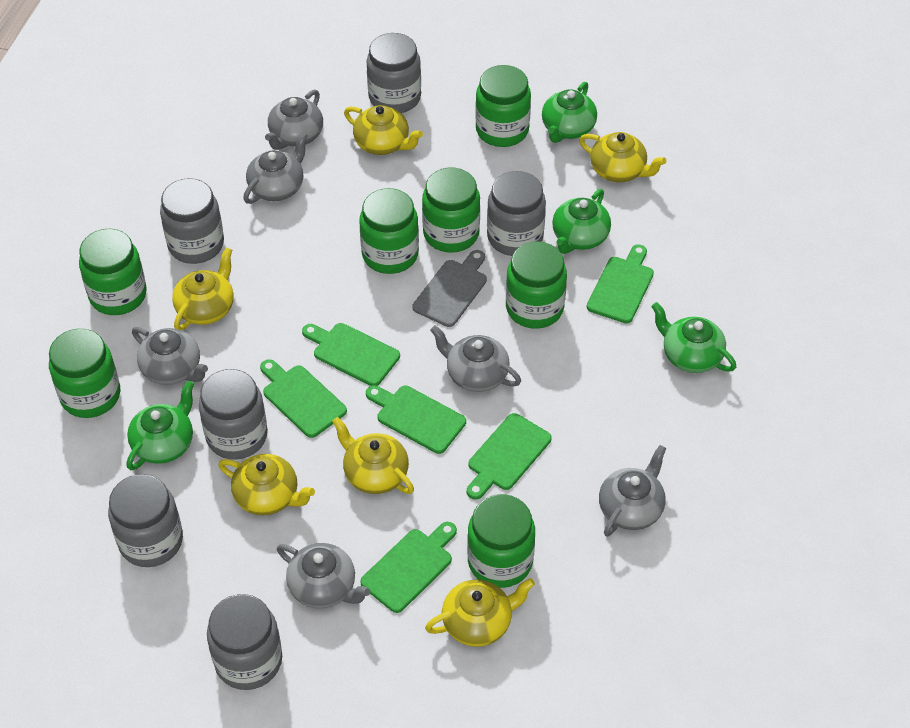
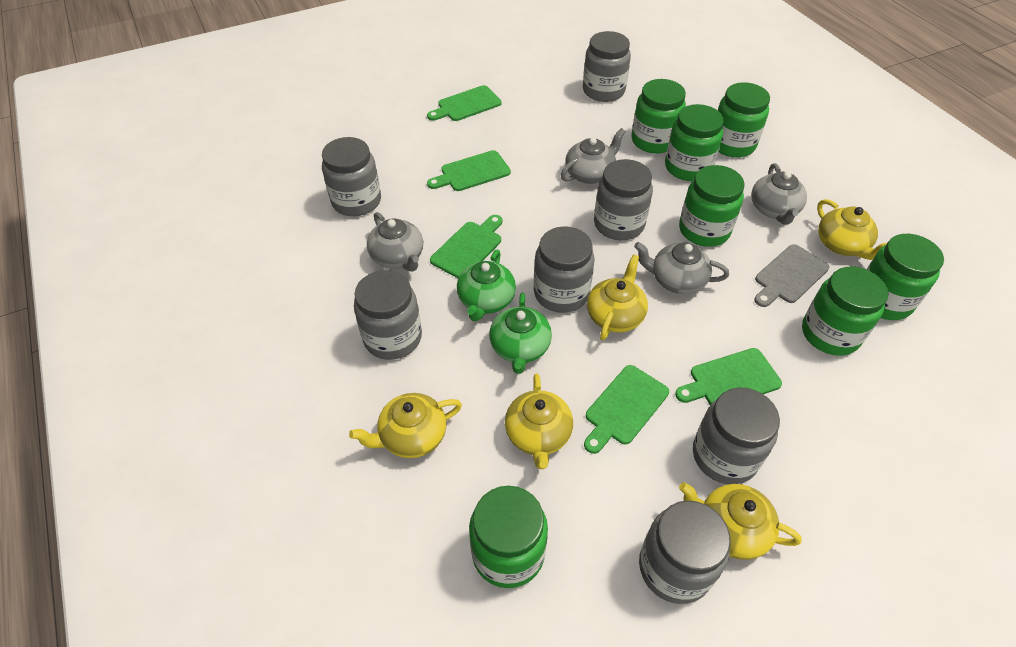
green cutting board: [260,359,347,438] [302,323,400,386] [360,522,457,613] [366,385,466,454] [467,413,552,500] [587,244,654,323] = 6 -> [427,85,502,121] [427,150,511,191] [430,215,502,278] [584,365,669,454] [675,348,782,405] = 5
green teapot: [126,381,194,470] [542,82,597,143] [552,189,611,254] [651,302,736,373] = 4 -> [457,250,516,322] [489,293,552,374] = 2
grey jar: [108,474,183,567] [160,178,224,264] [199,369,268,459] [207,594,282,690] [367,33,421,113] [487,171,546,256] = 6 -> [322,137,381,216] [354,270,422,360] [534,226,595,313] [583,31,631,102] [594,159,653,240] [639,500,731,604] [693,388,780,484] = 7
grey teapot: [132,327,208,385] [243,132,308,204] [265,90,323,150] [277,543,370,608] [430,325,521,392] [599,445,666,537] = 6 -> [367,212,423,272] [561,128,626,184] [634,242,729,294] [751,163,807,224] = 4
yellow teapot: [172,247,234,330] [218,454,315,515] [332,417,414,494] [344,105,423,155] [425,578,535,647] [579,132,666,182] = 6 -> [349,393,462,458] [505,374,573,469] [587,255,648,340] [679,482,802,560] [817,199,887,260] = 5

